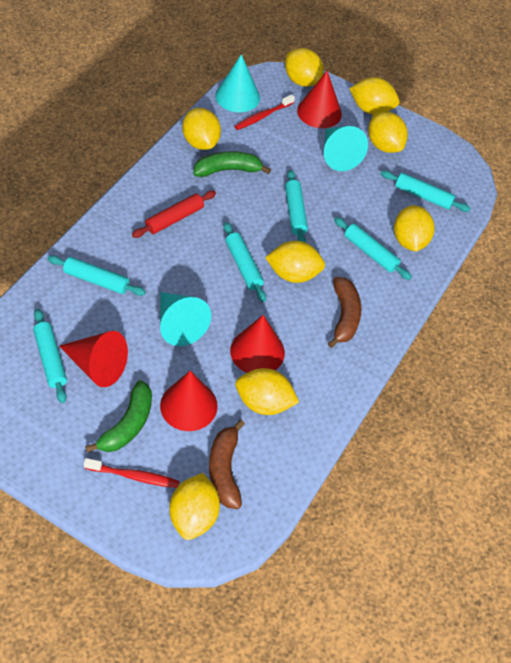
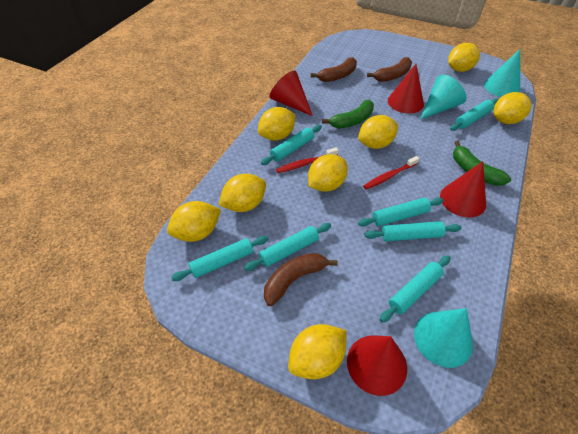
brown banana: [209,420,245,509] [328,277,361,348] = 2 -> [264,253,338,306] [311,57,357,82] [367,57,412,82] = 3
red rolling pin: [132,190,216,238] = 1 -> none = 0
turquoise rolling pin: [33,309,67,403] [47,255,146,296] [223,222,266,302] [285,170,308,243] [334,217,412,280] [381,170,471,212] = 6 -> [171,236,268,281] [244,223,331,271] [261,125,322,165] [358,197,444,227] [365,221,462,241] [380,255,451,323] [450,98,499,131] = 7

